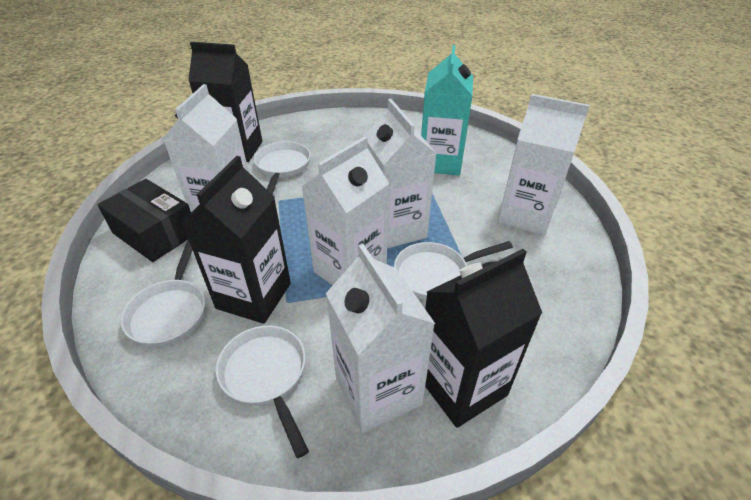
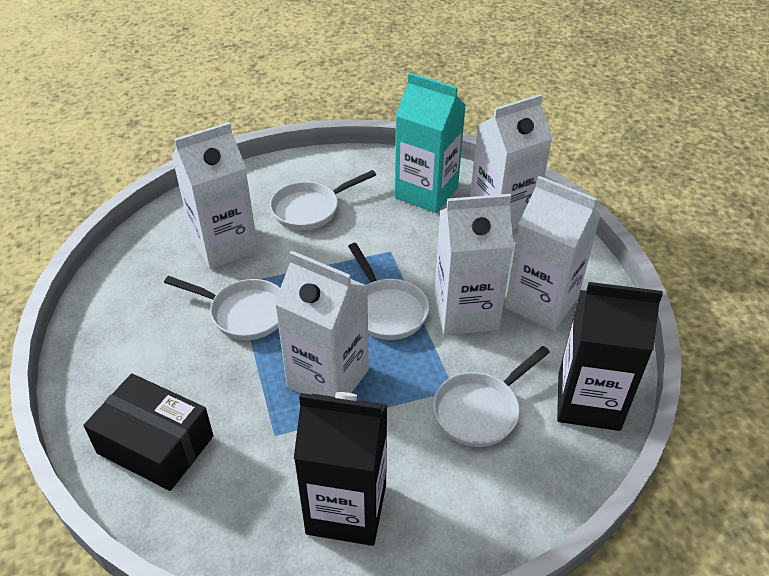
black carton: [182,156,291,324] [188,42,262,162] [425,249,542,428] = 3 -> [294,392,387,546] [557,282,663,431] = 2

